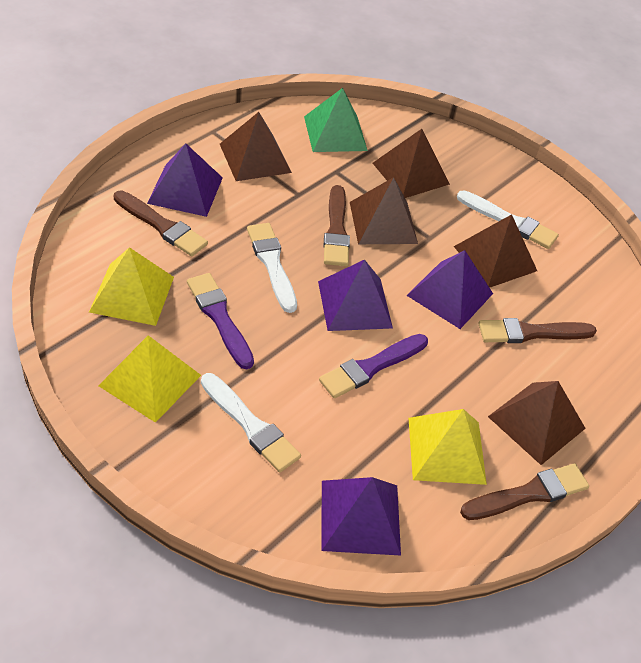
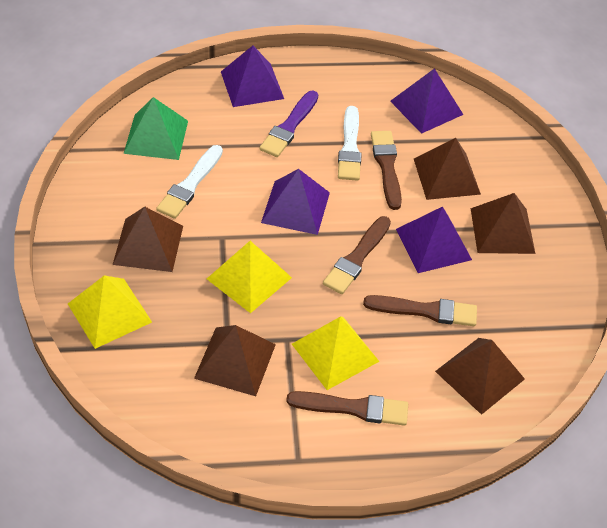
purple brush: [187,273,254,369] [319,334,428,398] = 2 -> [259,91,318,157] = 1
white brush: [201,373,301,472] [247,223,297,313] [457,190,559,249] = 3 -> [156,145,223,219] [338,106,362,181] = 2

